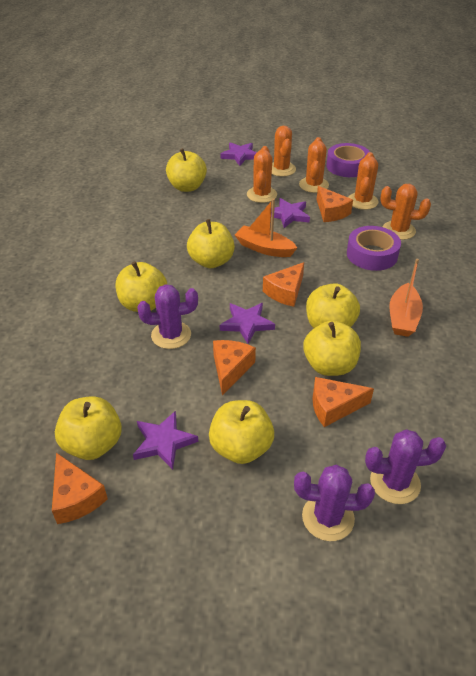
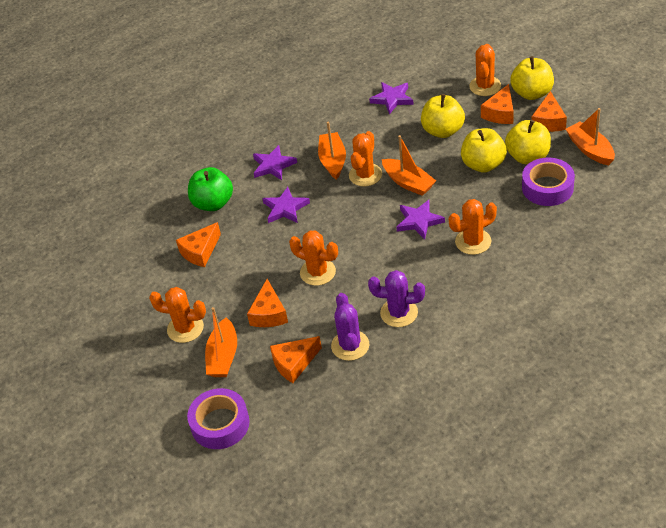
green apple: none = 0 -> [188,167,233,211] = 1
orange boat: [235,198,297,257] [389,259,423,337] = 2 -> [205,307,237,377] [318,122,346,180] [382,135,436,196] [566,108,615,165] = 4
purple cactus: [137,284,198,349] [294,465,375,541] [365,429,446,504] = 3 -> [331,293,369,361] [368,270,425,327] = 2
yellow apple: [55,396,122,460] [116,261,167,312] [166,148,207,192] [187,219,235,268] [209,400,274,464] [303,321,361,376] [306,283,360,328] = 7 -> [421,94,465,138] [461,128,507,173] [505,120,551,164] [510,56,554,100] = 4

